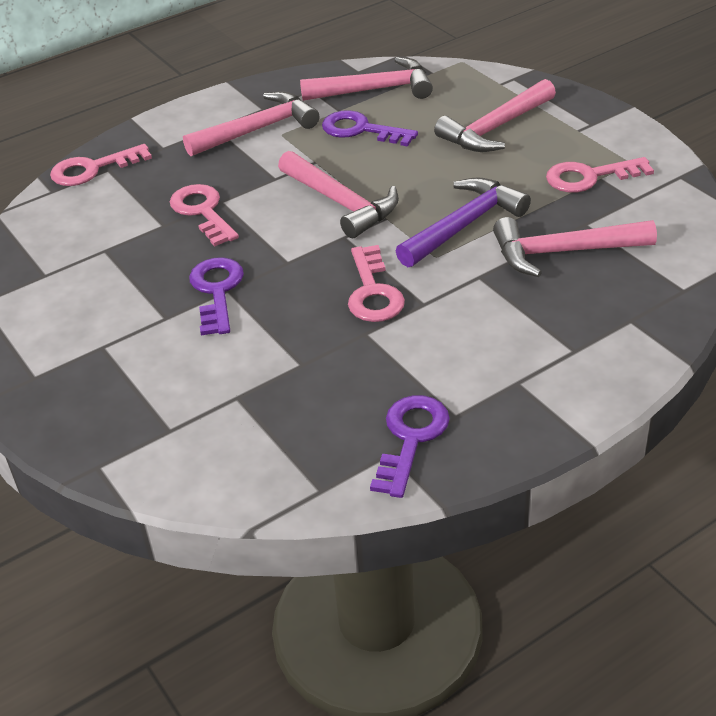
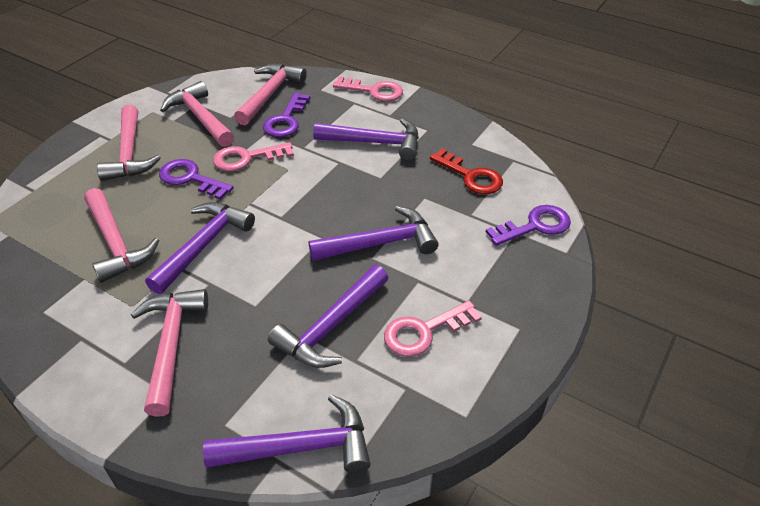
pink key: [50,144,152,186] [170,184,239,247] [348,245,405,322] [546,157,654,193] = 4 -> [213,142,294,171] [333,76,403,102] [384,301,482,357] = 3
purple hammer: [396,177,531,267] = 1 -> [145,202,255,294] [203,394,371,474] [268,265,388,368] [309,206,439,261] [313,118,419,161] = 5
red key: none = 0 -> [430,148,503,194] = 1

